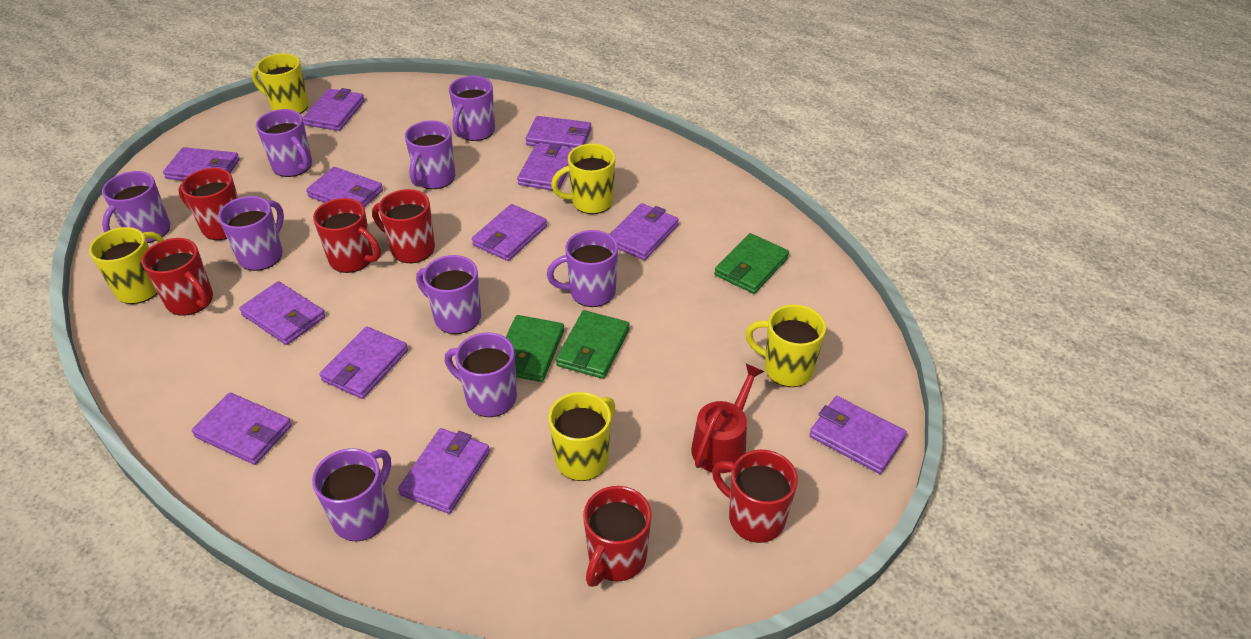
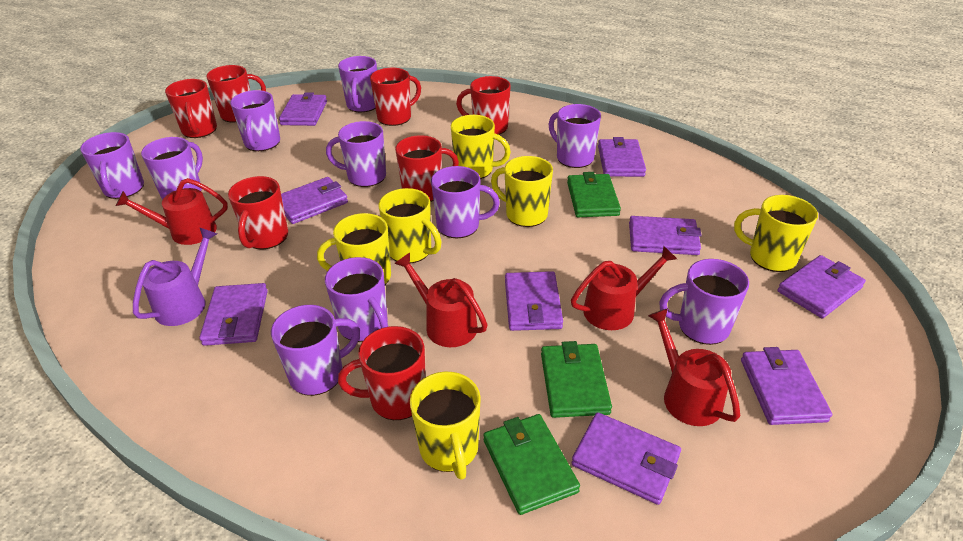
purple mug: [102,171,170,243] [218,196,284,271] [256,109,312,177] [312,448,391,542] [405,121,455,189] [416,255,481,334] [445,332,517,417] [449,76,495,141] [547,230,618,307] = 9 -> [80,132,144,199] [141,137,203,200] [230,90,280,151] [271,305,360,396] [325,257,388,342] [326,121,386,187] [338,56,377,112] [431,166,500,238] [549,104,601,168] [659,259,749,345] = 10
purple wallet: [163,147,240,181] [192,393,292,465] [239,281,325,345] [303,88,365,131] [306,167,383,207] [319,327,408,399] [398,428,490,514] [472,204,547,261] [517,143,573,191] [526,116,591,149] [610,203,679,260] [809,396,907,474] = 12 -> [199,283,268,346] [279,92,327,126] [281,177,348,224] [505,271,563,331] [572,412,681,505] [598,137,646,177] [629,216,702,255] [741,347,832,425] [777,255,866,318] = 9
purple watering can: none = 0 -> [133,227,217,326] = 1
red mug: [142,238,213,316] [179,168,238,240] [313,198,381,273] [372,189,435,263] [583,486,652,587] [712,450,798,543] = 6 -> [165,79,217,138] [206,65,266,123] [228,176,288,249] [338,326,426,420] [370,68,421,126] [395,135,459,202] [456,76,511,135] = 7
red watering can: [691,364,765,473] = 1 -> [116,178,228,245] [394,253,488,347] [571,246,677,330] [648,308,740,426] = 4
yellow mug: [89,227,164,304] [252,53,309,114] [548,392,615,481] [551,144,615,214] [745,305,826,387] = 5 -> [317,213,391,285] [379,188,442,264] [410,372,481,480] [451,115,511,179] [491,156,553,227] [734,195,818,272] = 6

